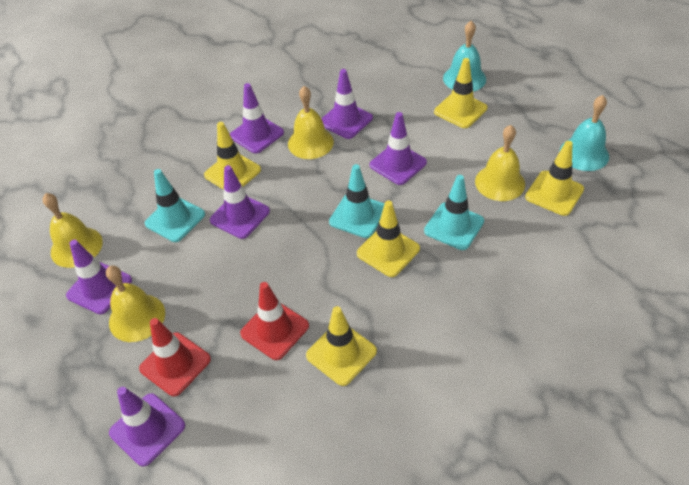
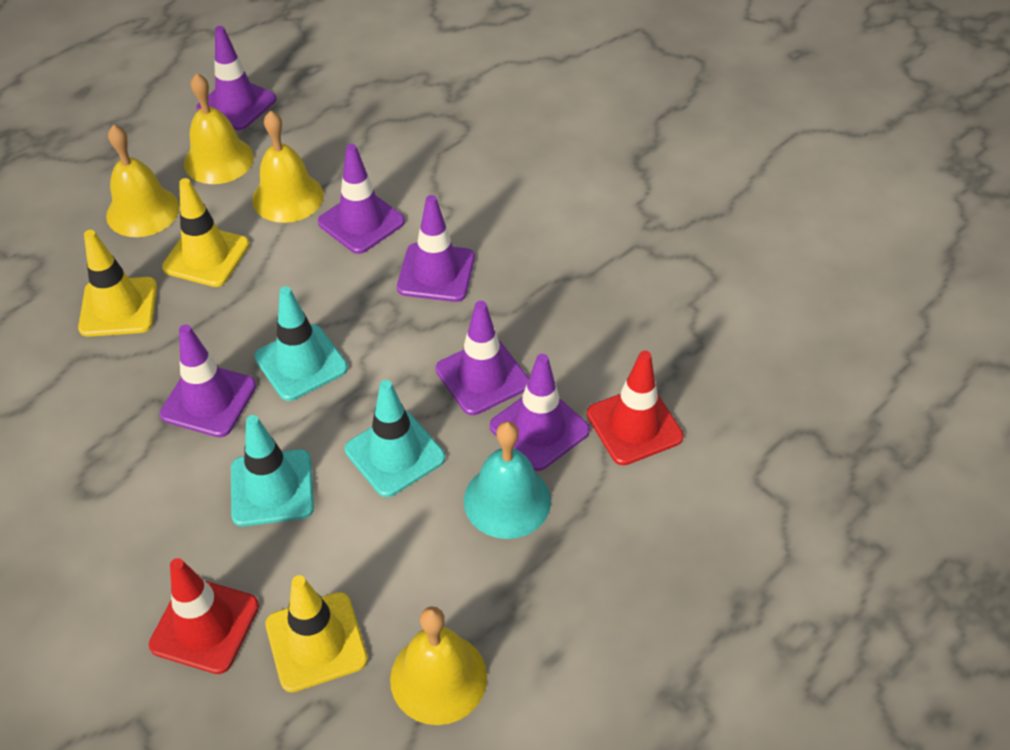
turquoise bell: [443,21,486,92] [560,95,609,171] = 2 -> [464,421,551,539] = 1
yellow traffic cone: [204,122,261,190] [306,306,377,386] [357,201,420,277] [434,58,487,128] [525,141,584,216] = 5 -> [78,230,157,337] [162,178,249,287] [266,575,368,693] = 3

